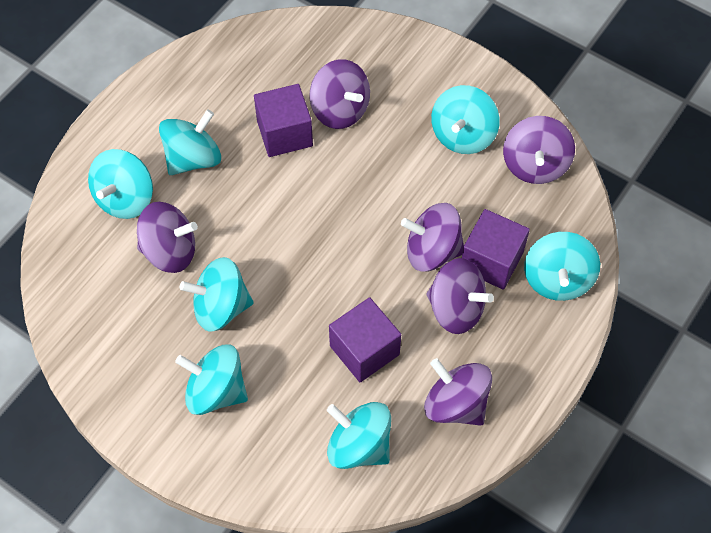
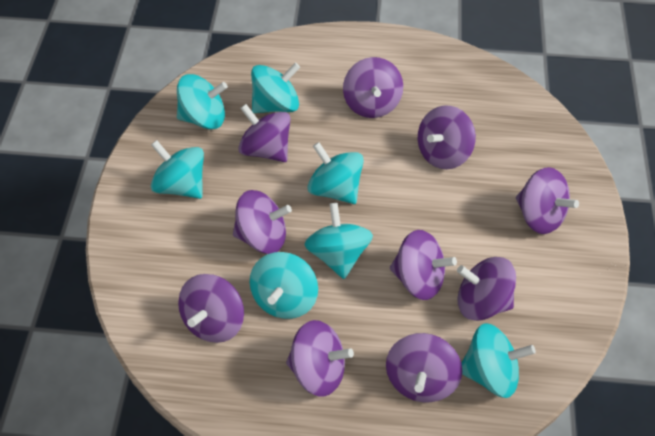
purple cube: [254,84,313,157] [329,297,401,382] [462,209,530,290] = 3 -> none = 0
purple spinning top: [137,202,198,273] [310,59,370,129] [401,203,464,271] [424,358,492,426] [426,258,494,334] [503,116,575,184] = 6 -> [178,274,244,343] [233,190,292,254] [238,104,291,162] [286,320,354,397] [343,57,403,118] [386,333,462,402] [390,230,457,300] [418,106,476,169] [457,257,516,321] [516,167,579,234] = 10

